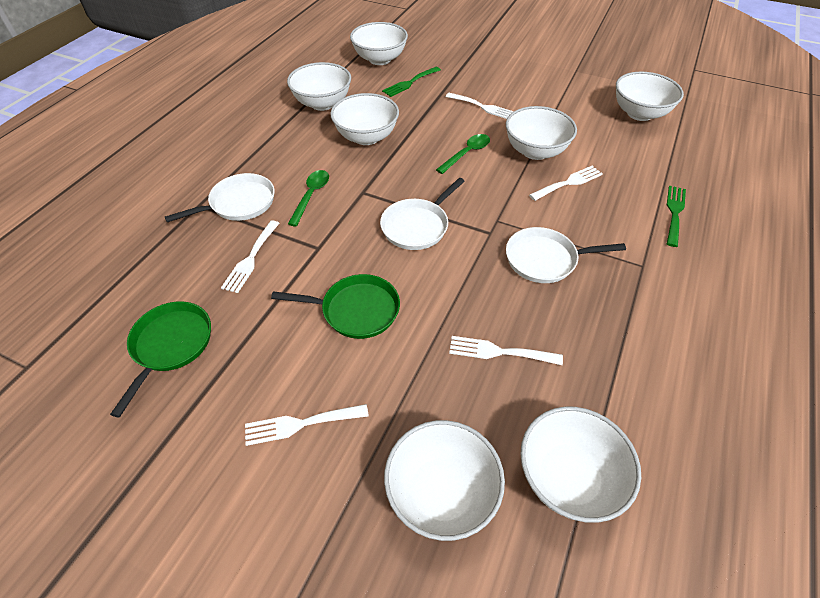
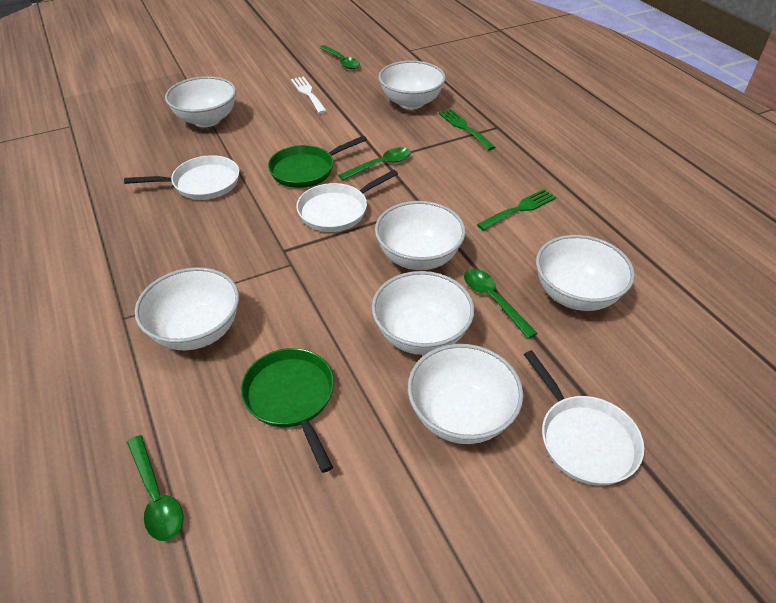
green spoon: [288,170,329,227] [436,134,490,174] = 2 -> [127,435,183,541] [319,45,360,69] [338,147,411,180] [464,269,537,339] = 4
white fork: [221,220,280,293] [245,404,369,446] [445,93,514,119] [449,336,563,365] [529,166,603,201] = 5 -> [291,76,327,114] = 1

